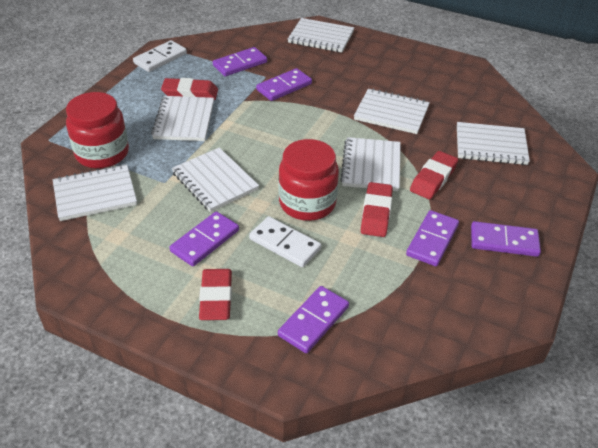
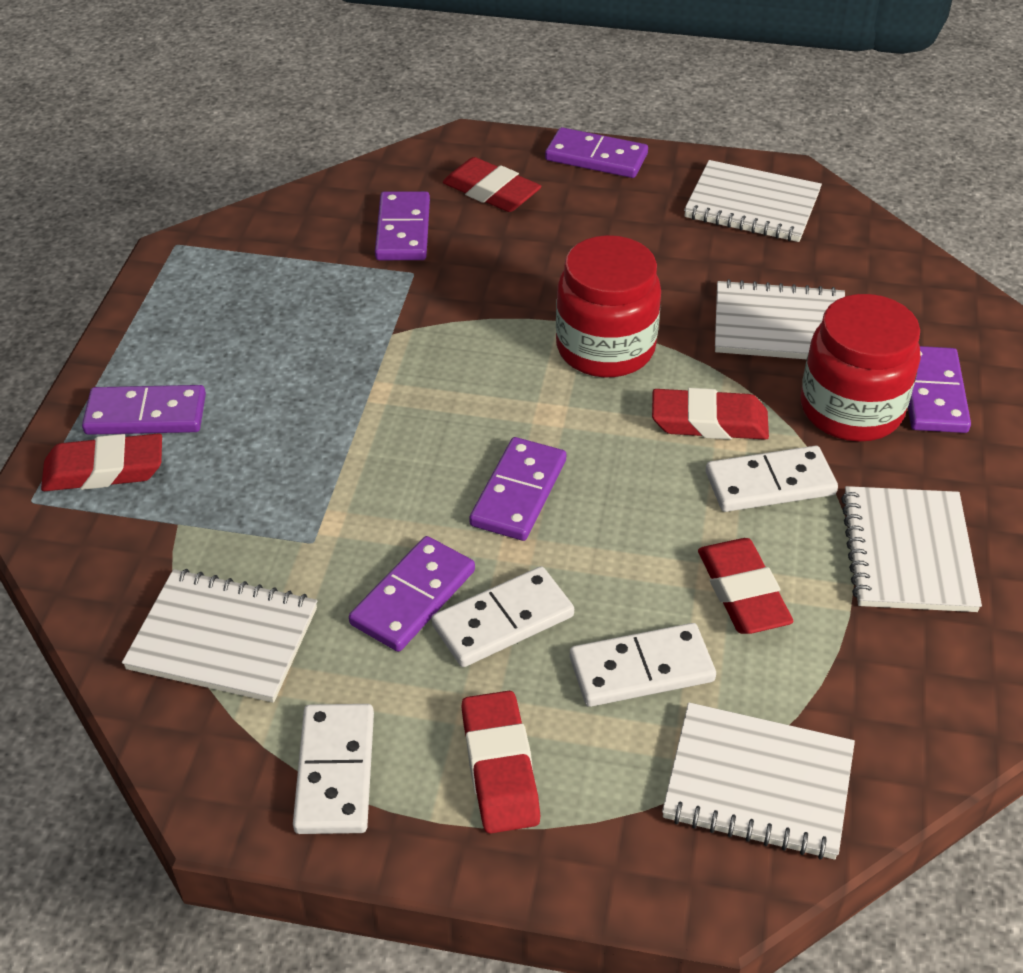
red eraser: [161,78,218,100] [199,269,232,320] [361,182,393,237] [410,151,458,199] = 4 -> [41,433,162,491] [443,157,542,212] [461,691,541,834] [652,388,769,440] [698,538,794,634] = 5
white domino: [133,40,187,72] [249,216,321,267] = 2 -> [293,704,374,834] [431,566,574,667] [570,623,716,707] [706,446,838,512] = 4
white notebook: [53,164,137,221] [151,96,214,141] [172,148,259,212] [288,18,354,53] [340,137,401,191] [354,88,430,134] [457,122,530,165] = 7 -> [122,569,317,703] [662,702,855,860] [684,160,822,242] [715,279,845,359] [841,486,982,612] = 5

